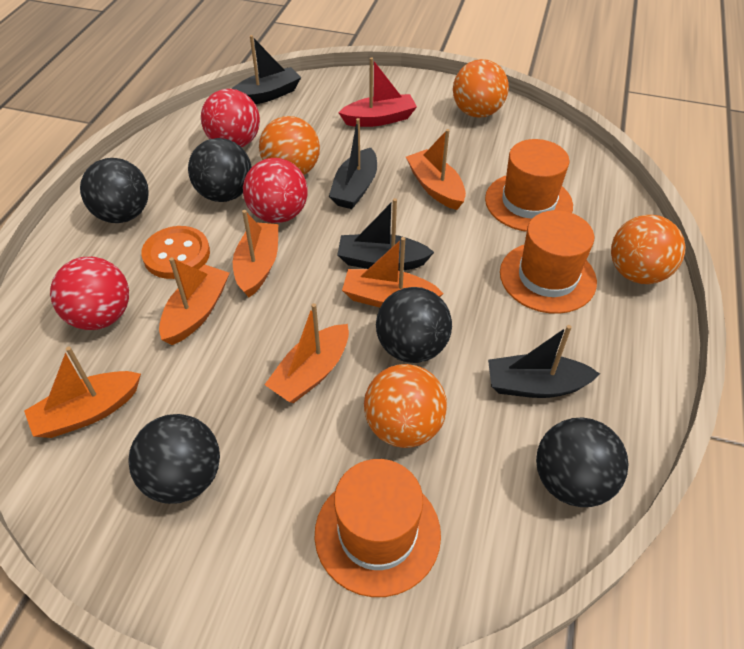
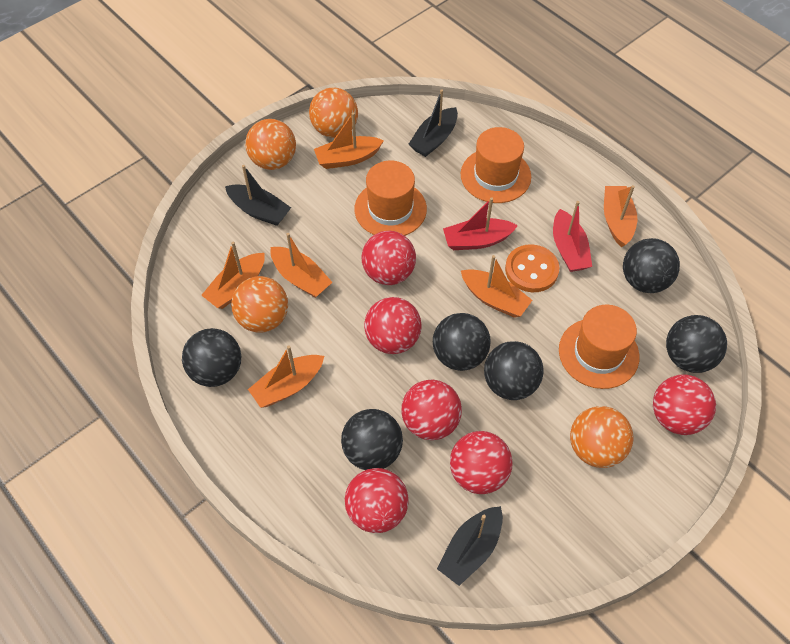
black ball: [80,158,149,223] [128,414,220,504] [188,138,251,202] [376,287,452,363] [536,418,629,507] = 5 -> [182,328,241,387] [341,409,403,470] [433,313,490,371] [484,341,544,400] [623,238,680,293] [666,315,727,373] = 6
black boat: [232,35,301,104] [329,118,377,209] [337,198,434,271] [488,325,600,398] = 4 -> [225,165,291,226] [409,90,458,157] [437,506,503,586] = 3
red ball: [50,257,129,330] [201,89,260,147] [243,158,308,223] = 3 -> [345,468,409,533] [361,231,416,285] [364,297,421,354] [401,380,462,440] [450,431,513,494] [653,375,716,435] = 6
red boat: [338,57,417,127] = 1 -> [443,197,518,250] [553,201,592,272] = 2

